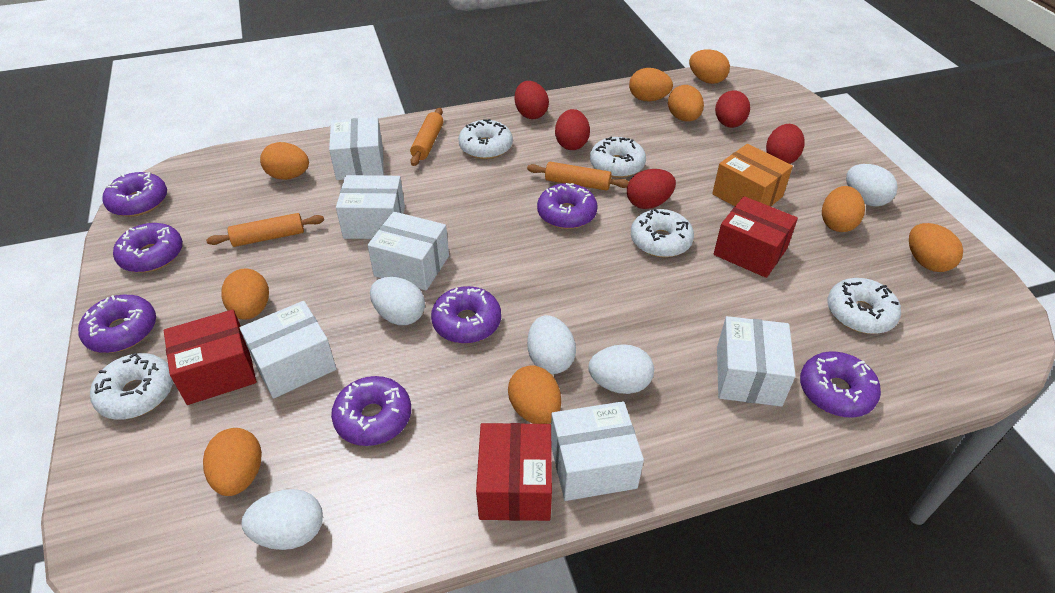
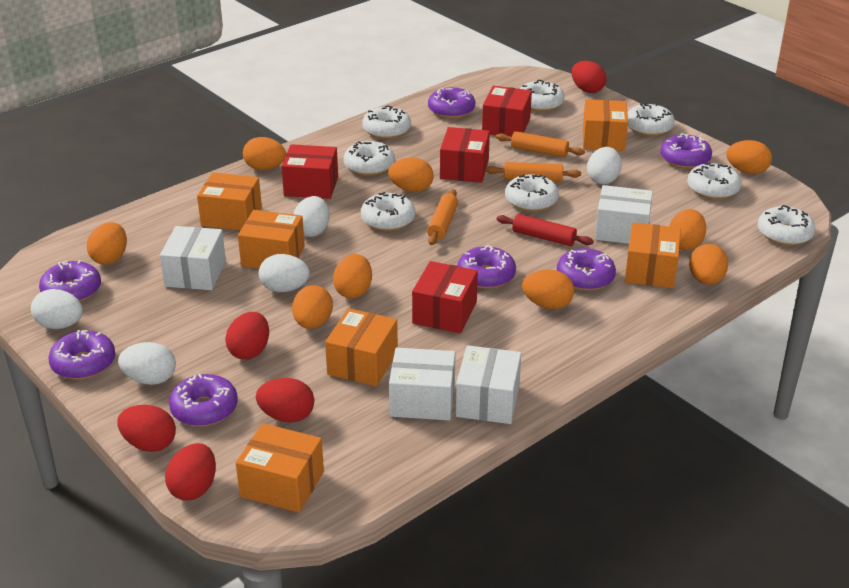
orange box: [712,144,793,207] = 1 -> [197,172,262,230] [236,423,324,513] [238,210,305,269] [325,308,398,386] [583,99,628,151] [625,222,681,288] = 6
red box: [164,309,257,405] [476,423,552,521] [714,196,798,278] = 3 -> [281,144,338,199] [412,261,478,333] [440,127,490,183] [482,86,532,137] = 4
red rolling pin: none = 0 -> [497,214,594,246] = 1
white box: [240,301,336,399] [329,117,384,180] [336,175,405,239] [367,211,449,290] [551,401,644,501] [717,316,796,407] = 6 -> [160,226,226,290] [389,348,455,421] [456,345,521,424] [595,185,653,244] = 4
white donut: [90,352,173,420] [458,119,513,159] [590,136,646,178] [631,209,694,257] [827,278,901,334] = 5 -> [343,141,395,176] [361,192,415,231] [362,105,411,139] [505,174,559,211] [520,79,565,112] [627,103,675,136] [687,162,742,199] [758,205,816,246] = 8

